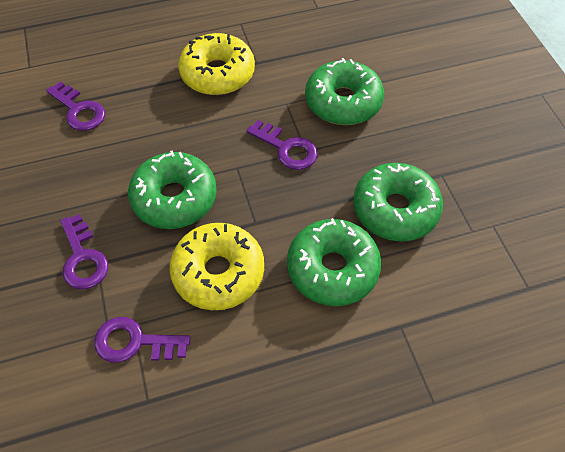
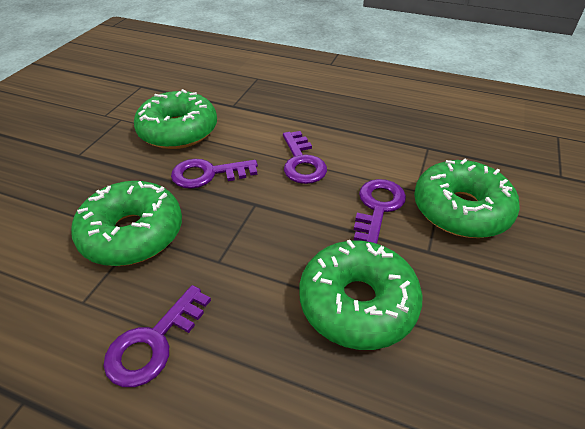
yellow donut: [170,223,264,310] [178,33,255,95] = 2 -> none = 0

